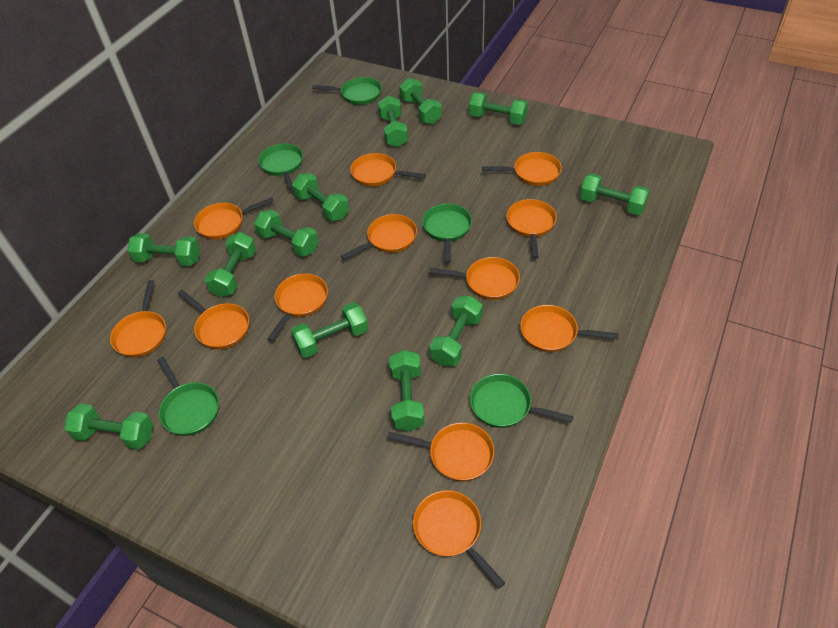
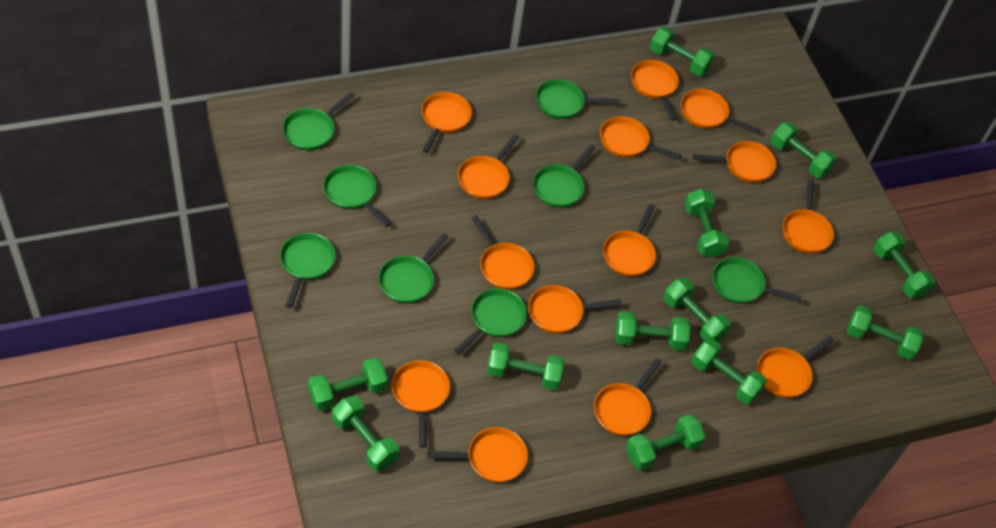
green pan: [157,357,219,436] [258,143,303,191] [312,77,382,105] [422,204,472,263] [470,374,573,428] = 5 -> [280,233,336,308] [282,92,355,150] [323,165,391,227] [378,233,449,303] [454,288,527,355] [533,145,596,208] [536,79,619,119] [712,257,802,304] = 8
orange pan: [110,280,166,357] [178,290,249,349] [194,198,274,240] [267,273,328,342] [341,214,417,260] [350,153,426,187] [387,422,494,481] [413,490,505,589] [429,257,520,300] [482,152,562,186] [506,199,557,259] [520,305,619,352] = 12 -> [392,360,450,448] [421,92,472,153] [427,427,528,483] [458,134,520,199] [472,215,535,290] [528,285,621,334] [594,358,662,436] [600,116,682,160] [603,204,656,277] [631,60,679,121] [681,89,759,134] [693,141,776,183] [757,336,835,398] [783,180,834,254] = 14

